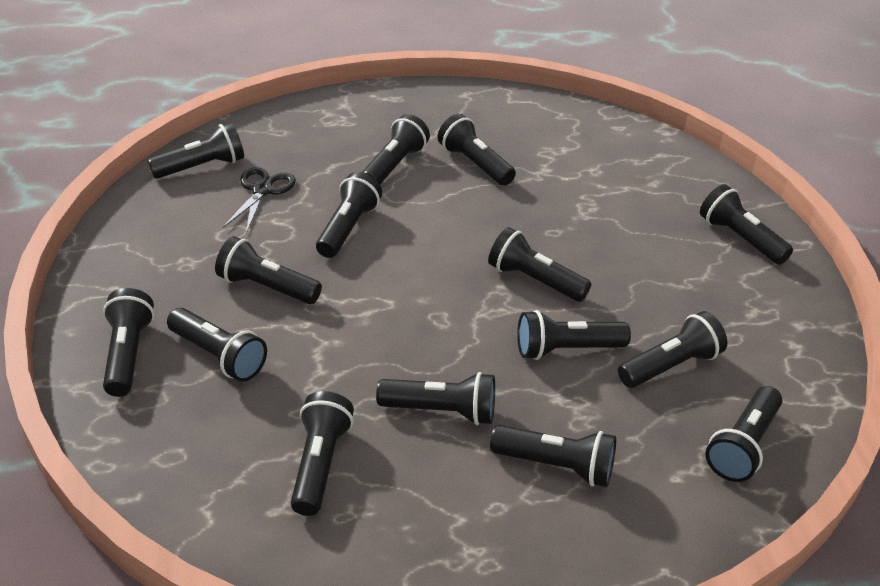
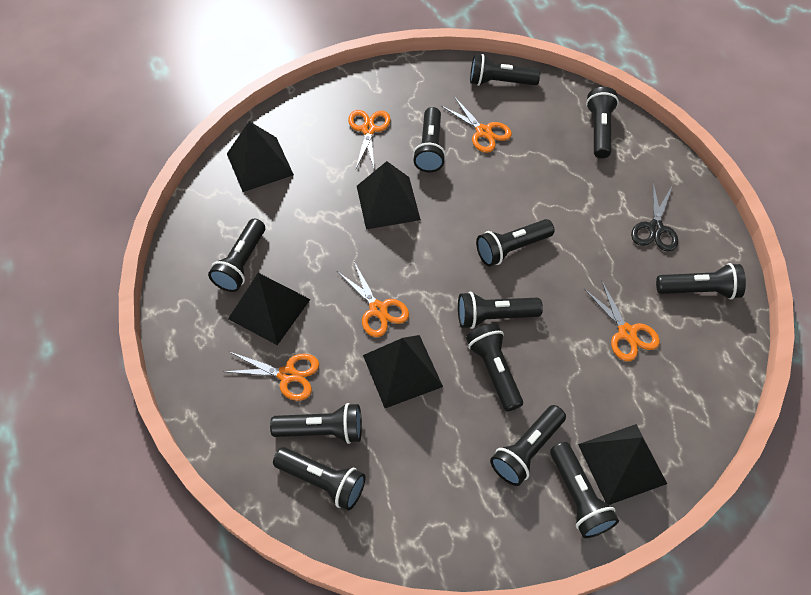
black flashlight: [103,288,155,397] [148,122,244,179] [167,308,267,382] [215,236,322,304] [291,391,354,516] [316,172,382,258] [362,114,430,184] [376,372,495,425] [438,114,516,186] [488,227,591,302] [490,425,616,487] [517,310,631,360] [618,311,727,388] [700,184,793,265] [705,386,782,482] = 15 -> [208,219,265,292] [270,403,362,444] [273,447,366,511] [413,107,446,172] [458,292,543,329] [466,323,523,411] [470,54,540,86] [476,219,554,267] [490,405,566,486] [550,442,619,538] [586,87,619,158] [656,263,746,300] = 12
black pyramid: none = 0 -> [227,121,294,192] [228,273,311,345] [357,161,421,229] [363,335,443,408] [578,424,667,505] = 5
orange scissors: none = 0 -> [223,352,319,401] [337,262,409,337] [348,110,391,169] [441,97,512,153] [584,280,660,361] = 5

